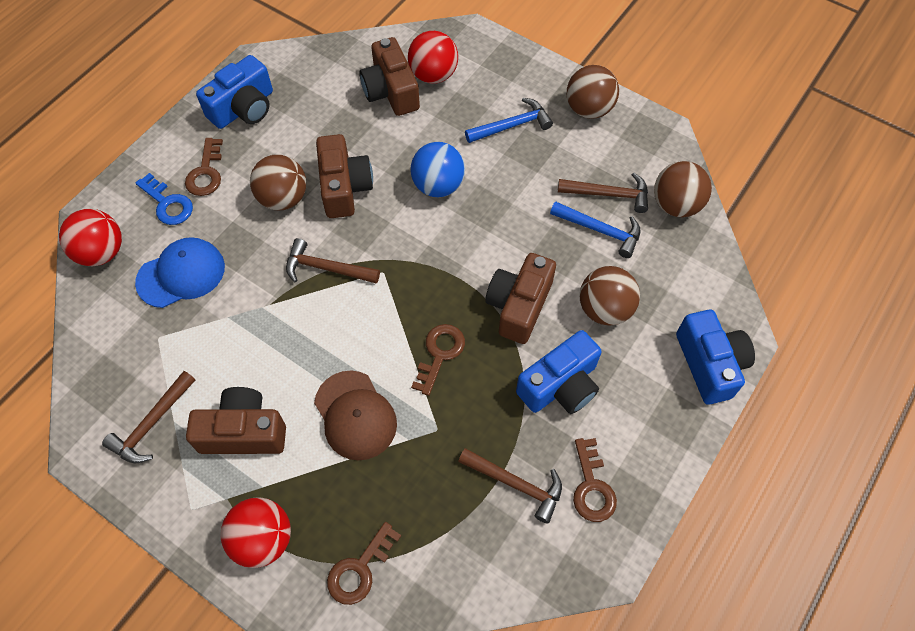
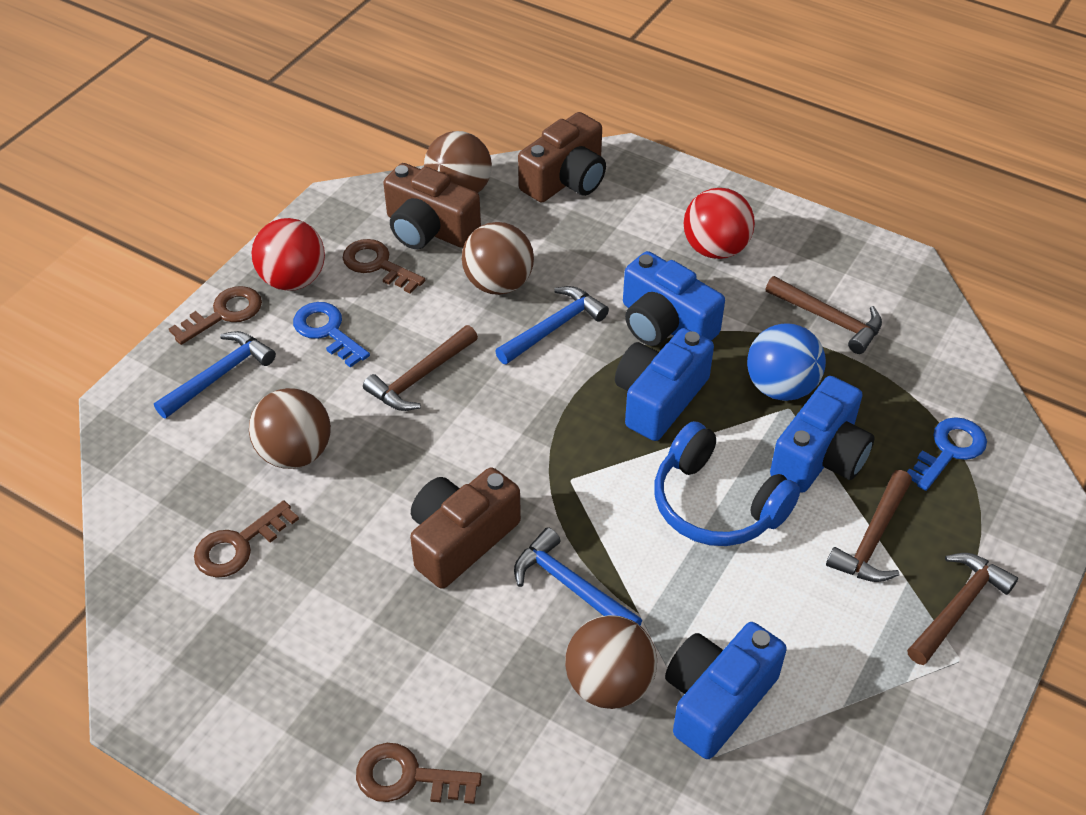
blue camera: [196,55,273,129] [516,330,602,414] [676,309,755,405] = 3 -> [615,328,714,441] [623,251,725,346] [665,622,787,759] [770,376,875,493] = 4
blue cap: [135,237,225,308] = 1 -> none = 0
blue hammer: [465,98,553,143] [550,201,640,258] = 2 -> [154,331,276,419] [495,286,609,364] [514,527,642,625] = 3
blue headphones: none = 0 -> [654,421,800,546] = 1
blue key: [135,173,193,225] = 1 -> [293,302,370,368] [907,417,987,491] = 2
brown camera: [186,387,286,454] [316,134,373,218] [359,37,420,116] [485,253,556,344] = 4 -> [383,163,481,249] [410,467,521,589] [518,112,606,202] = 3
brown cap: [314,370,397,460] = 1 -> none = 0
red ball: [59,209,122,266] [220,497,291,568] [408,31,458,84] = 3 -> [252,218,325,291] [684,188,755,259] = 2

